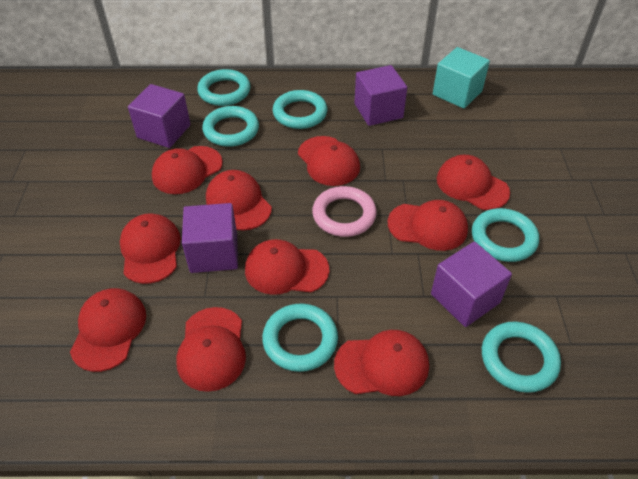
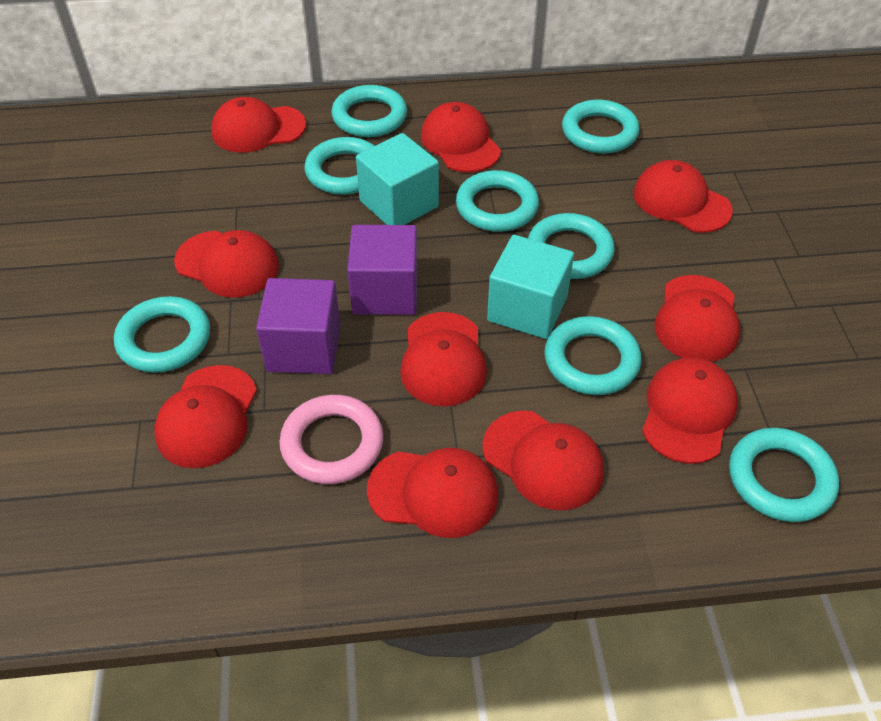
purple cube: [128,84,191,148] [182,203,238,273] [354,65,407,126] [431,241,512,327] = 4 -> [256,278,340,374] [347,225,418,315] = 2
turquoise cube: [433,47,490,109] = 1 -> [356,133,439,225] [487,235,574,339] = 2
turquoise ring: [197,69,251,106] [202,106,259,147] [262,303,338,372] [273,90,327,129] [472,208,539,262] [482,321,561,393] = 6 -> [114,296,210,373] [305,137,375,195] [331,85,407,137] [456,170,539,232] [528,213,615,279] [544,316,641,395] [562,100,640,153] [729,428,839,522] = 8

